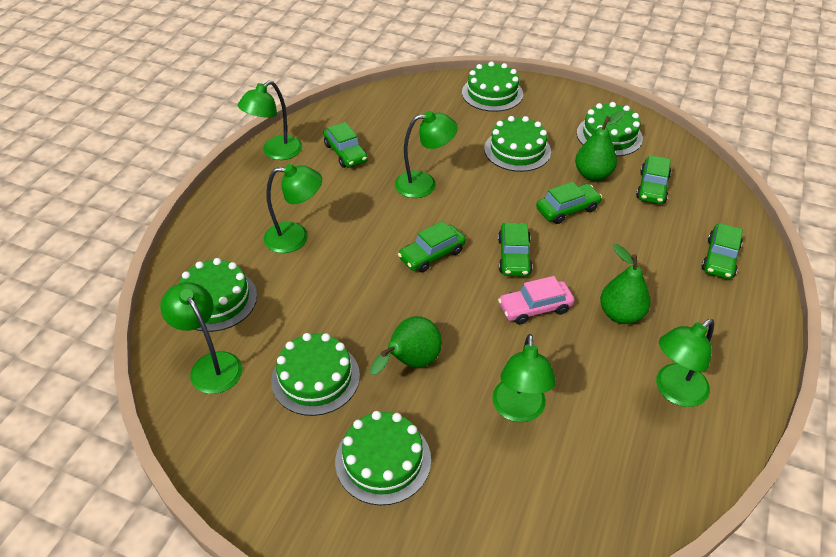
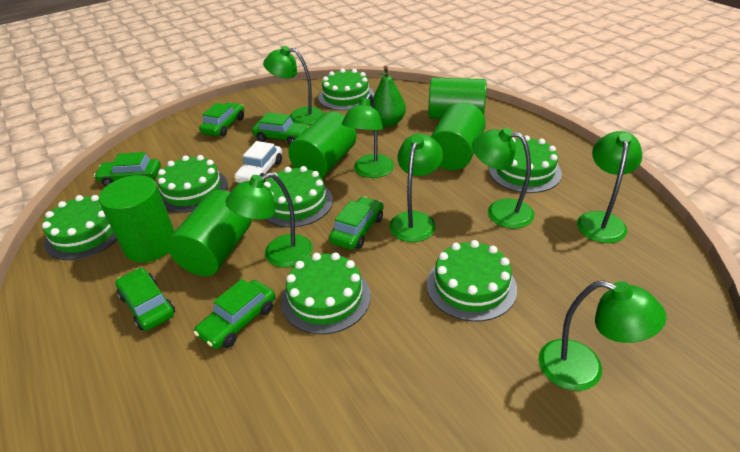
green cake: [179,258,257,332] [271,333,360,416] [335,411,431,505] [462,61,523,112] [484,116,551,172] [577,102,643,156] = 6 -> [42,195,117,260] [157,155,228,213] [263,166,333,228] [281,252,371,334] [318,68,374,111] [427,240,517,322] [489,135,562,193] = 7
green cylinder: none = 0 -> [99,175,175,262] [167,190,252,276] [288,111,356,178] [429,78,487,119] [431,102,486,170] = 5
green lamp: [160,282,243,394] [238,81,302,160] [264,164,322,253] [395,111,458,198] [492,334,556,422] [656,319,714,407] = 6 -> [225,173,313,268] [263,46,324,125] [342,94,394,178] [389,134,443,242] [472,128,535,229] [538,280,666,391] [577,131,642,243] = 7
green pear: [370,316,442,375] [575,110,625,181] [600,244,651,324] = 3 -> [373,66,406,127] = 1
pink car: [498,276,575,325] = 1 -> none = 0
white car: none = 0 -> [234,141,282,183] = 1

